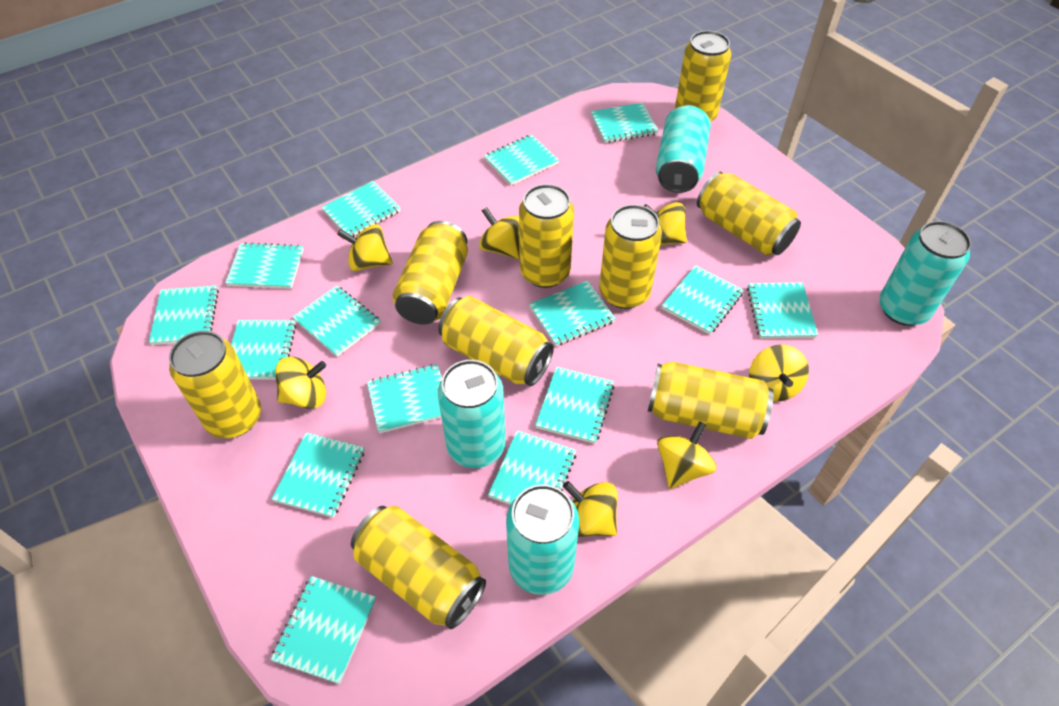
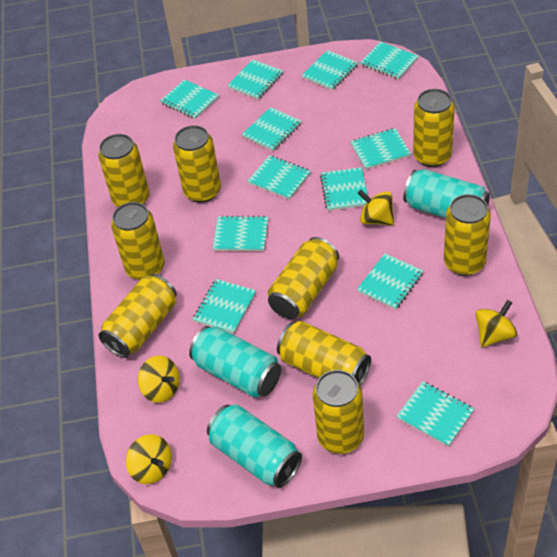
turquoise can: [438,360,506,468] [506,484,579,595] [656,105,711,193] [879,221,971,326] = 4 -> [189,326,281,398] [207,404,302,488] [403,169,490,218] = 3
turquoise notebook: [149,285,219,345] [225,242,304,289] [231,320,296,380] [270,576,376,684] [272,433,365,518] [293,285,381,357] [321,181,401,237] [367,364,442,434] [484,134,559,185] [488,430,576,505] [529,281,616,346] [535,367,615,444] [591,103,658,143] [662,265,744,335] [747,283,818,339] = 15 -> [160,79,219,119] [193,279,256,334] [213,216,268,251] [227,60,283,100] [242,107,302,151] [248,155,311,200] [301,50,358,90] [320,167,368,211] [350,128,411,170] [357,254,423,310] [360,42,419,80] [396,381,474,447] = 12
yellow spinning top: [275,357,326,409] [337,224,392,271] [479,207,520,259] [563,481,618,537] [644,202,687,245] [657,421,716,489] [749,344,809,402] = 7 -> [126,434,172,484] [138,356,180,403] [358,190,394,225] [475,300,517,347] = 4

